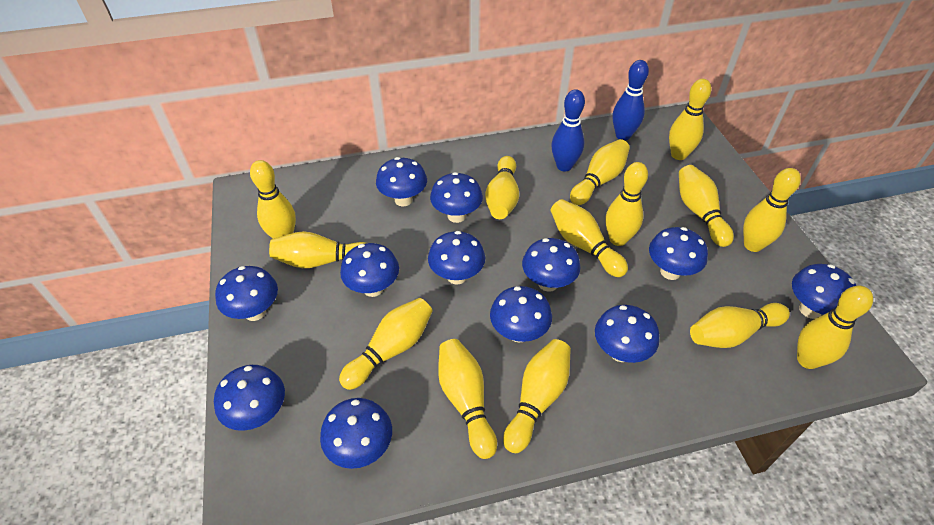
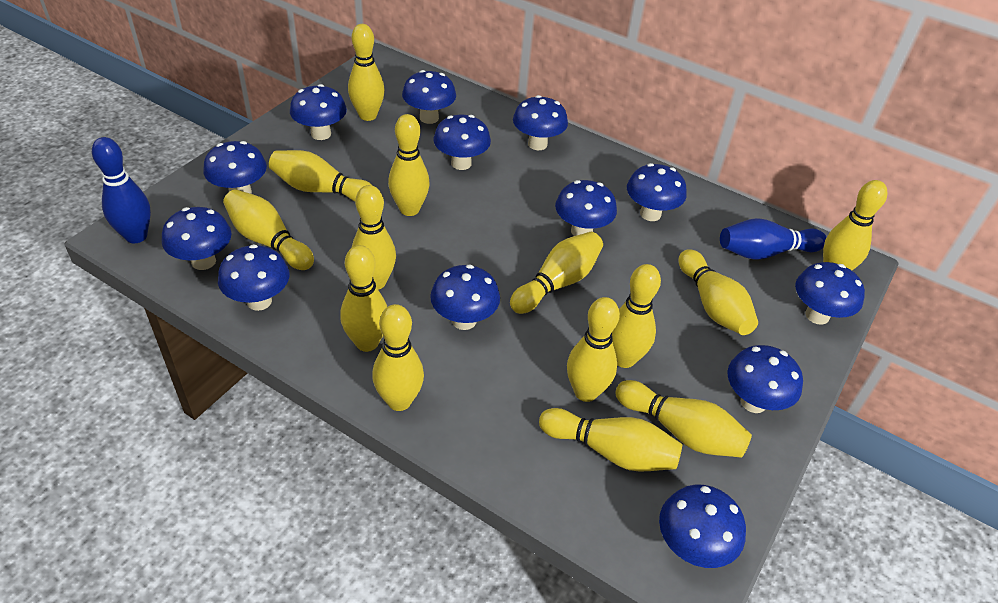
blue mushroom: [214,365,285,431] [215,266,278,321] [320,398,392,469] [340,243,399,297] [376,157,427,207] [428,231,485,284] [430,172,483,223] [490,286,552,343] [522,238,581,292] [595,305,659,363] [649,227,708,280] [792,264,856,319] = 12 -> [162,207,231,270] [203,141,267,194] [218,244,290,311] [290,84,347,140] [402,70,456,124] [430,265,500,330] [433,115,491,170] [513,95,568,150] [555,180,617,236] [627,163,687,221] [659,484,746,568] [727,345,803,413] [795,262,865,325] = 13

